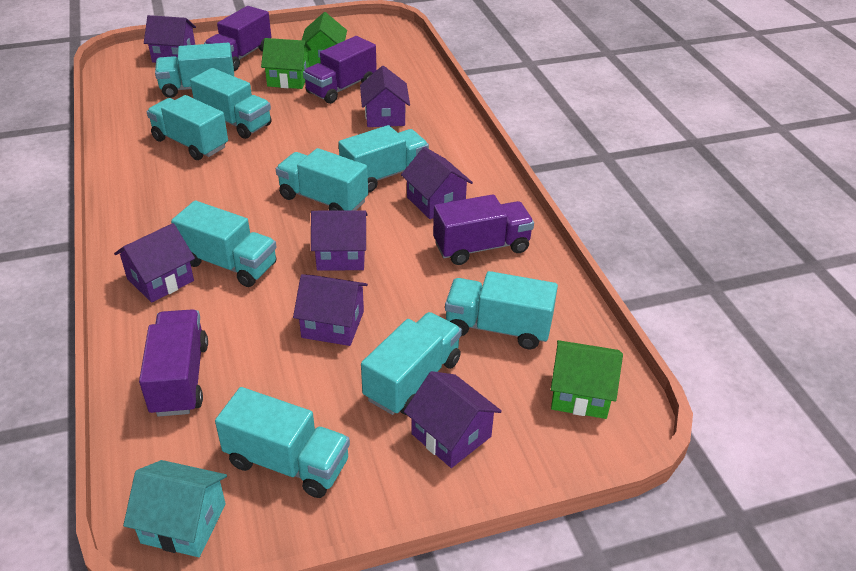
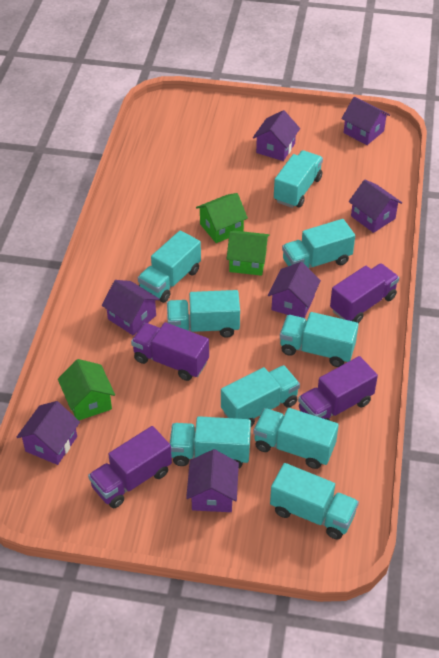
turquoise house: [123,460,227,557] = 1 -> none = 0

